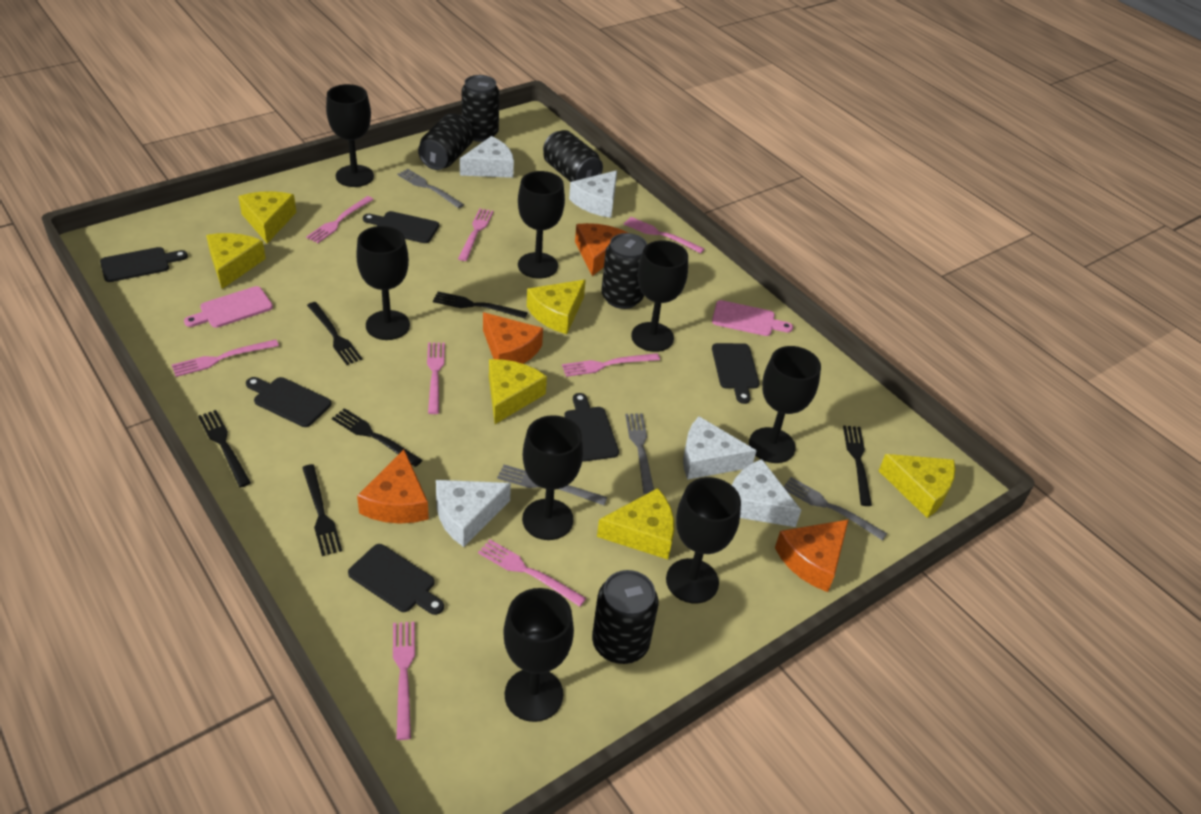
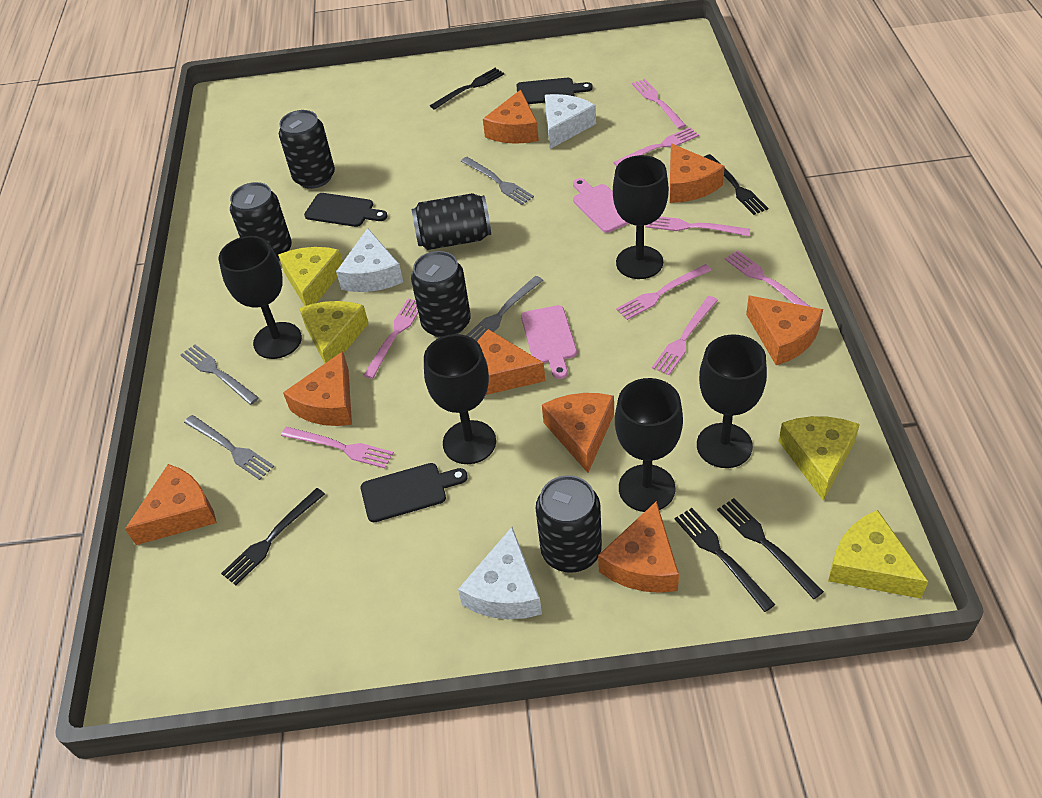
black cutting board: [100,247,188,282] [246,377,331,427] [348,544,444,615] [363,211,439,243] [564,393,619,462] [712,343,759,404] = 6 -> [304,193,388,227] [360,463,468,522] [516,78,593,104] = 3
black fork: [198,410,251,488] [302,464,342,556] [307,302,362,365] [332,408,422,467] [433,292,528,318] [843,426,872,506] = 6 -> [221,488,325,585] [430,68,504,110] [675,508,775,612] [704,154,768,215] [717,498,824,599] = 5
black goblet: [326,84,374,187] [356,226,410,340] [503,588,574,722] [518,171,565,279] [522,415,583,540] [631,240,688,352] [666,477,741,604] [749,346,821,463] = 8 -> [219,236,302,359] [424,334,496,464] [613,155,669,279] [615,378,683,512] [697,334,767,468] = 5
orange cheese: [357,450,429,524] [483,312,543,364] [575,223,628,276] [775,519,849,592] = 4 -> [125,464,217,545] [283,351,352,426] [477,329,545,395] [483,90,539,144] [542,393,614,473] [598,501,679,593] [670,143,725,203] [746,296,823,365] = 8
white cheese: [436,480,511,547] [460,136,514,178] [569,170,617,218] [683,416,757,480] [732,459,801,527] = 5 -> [336,228,403,292] [458,527,542,619] [545,94,596,149] = 3
yellow cheese: [206,233,266,289] [238,191,296,244] [489,359,547,424] [527,280,586,334] [597,488,674,559] [879,454,955,518] = 6 -> [278,247,343,306] [299,301,369,363] [779,416,860,501] [828,510,929,598] = 4

